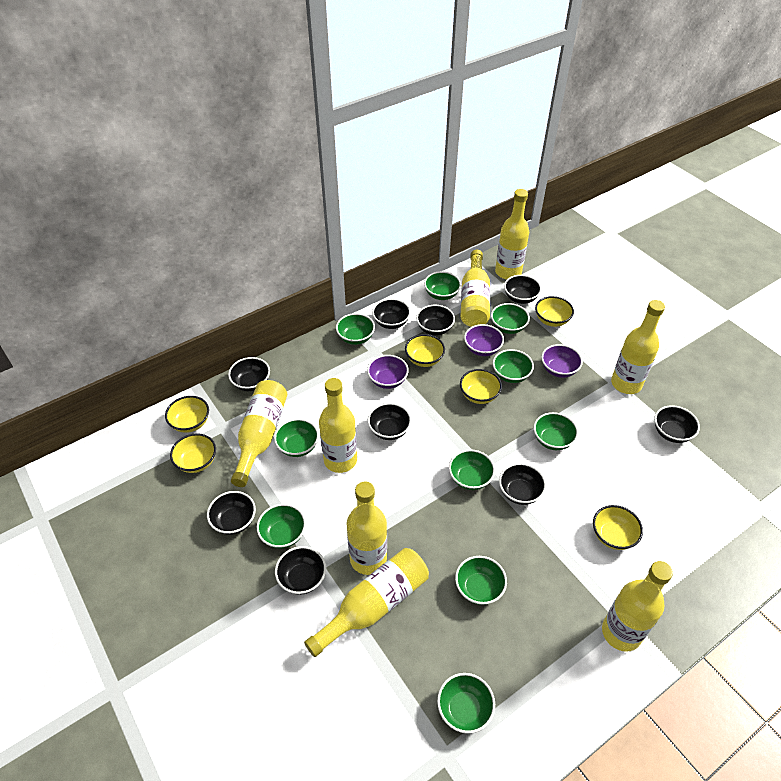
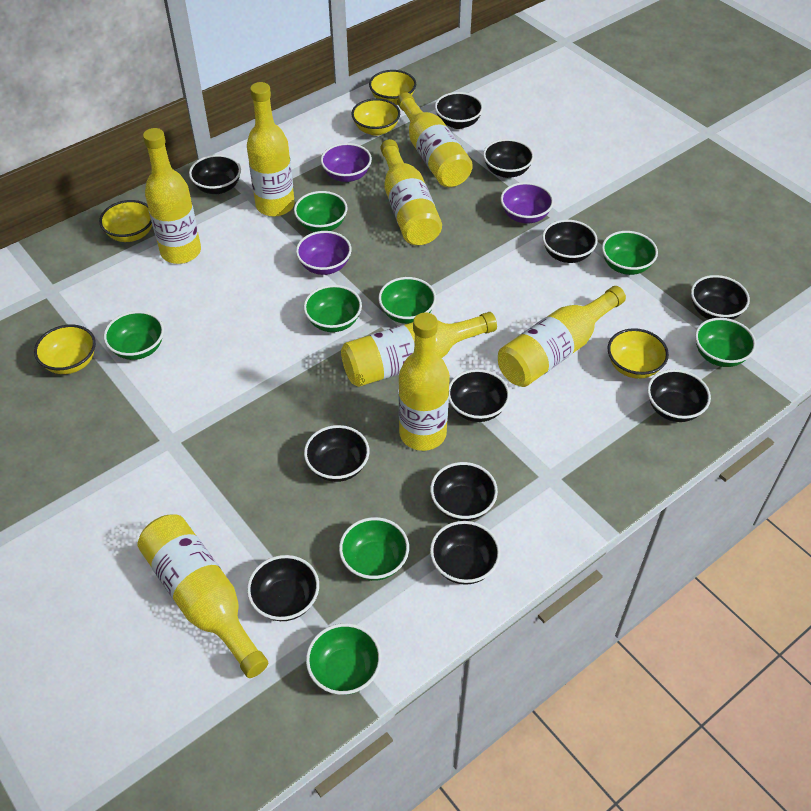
black bowl: [207,491,256,535] [228,357,270,391] [275,546,326,595] [368,403,412,440] [372,298,411,329] [416,305,455,335] [499,463,546,505] [504,275,542,304] [654,405,700,443] = 9 -> [189,155,241,194] [247,555,319,621] [304,425,370,482] [430,462,498,521] [430,521,501,585] [435,92,483,129] [449,369,510,422] [483,139,534,178] [542,220,598,263] [647,369,711,422] [691,275,750,319] = 11
green bowl: [257,504,306,549] [274,419,319,457] [336,313,375,345] [424,271,461,300] [437,673,495,734] [449,450,495,490] [455,556,507,605] [491,303,530,334] [493,349,534,383] [534,412,578,450] = 10 -> [104,311,164,360] [294,191,348,232] [304,285,362,332] [306,623,382,695] [339,517,409,581] [378,277,436,324] [602,231,658,275] [695,318,756,367] = 8
yellow bowl: [165,396,209,433] [170,433,216,473] [405,334,445,367] [460,369,502,404] [535,296,574,327] [593,505,643,550] = 6 -> [34,324,96,374] [99,200,152,242] [351,98,400,136] [369,70,416,105] [608,328,669,379] = 5

